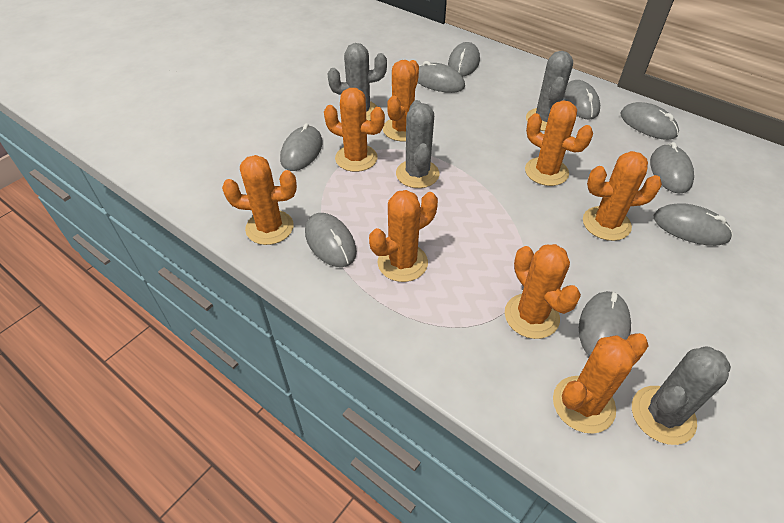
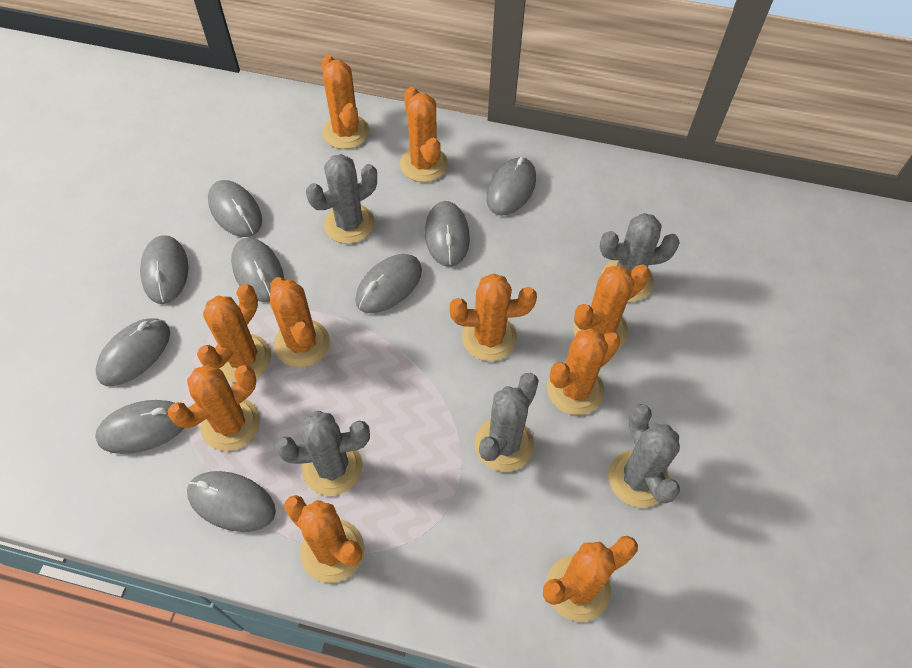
grey cactus: [327,43,387,121] [396,100,439,188] [526,51,573,131] [632,346,731,445] = 4 -> [275,410,370,496] [306,154,377,244] [475,373,539,472] [600,213,680,302] [608,404,680,508] = 5
orange cactus: [222,155,297,245] [324,88,385,172] [369,190,438,282] [383,60,419,141] [505,244,581,339] [525,101,593,186] [553,333,649,434] [583,151,662,241] = 8 -> [168,364,260,451] [197,284,271,383] [270,277,330,368] [284,495,365,583] [321,55,369,149] [400,87,448,182] [450,273,537,361] [543,536,638,622] [547,328,620,415] [573,264,650,349] = 10

